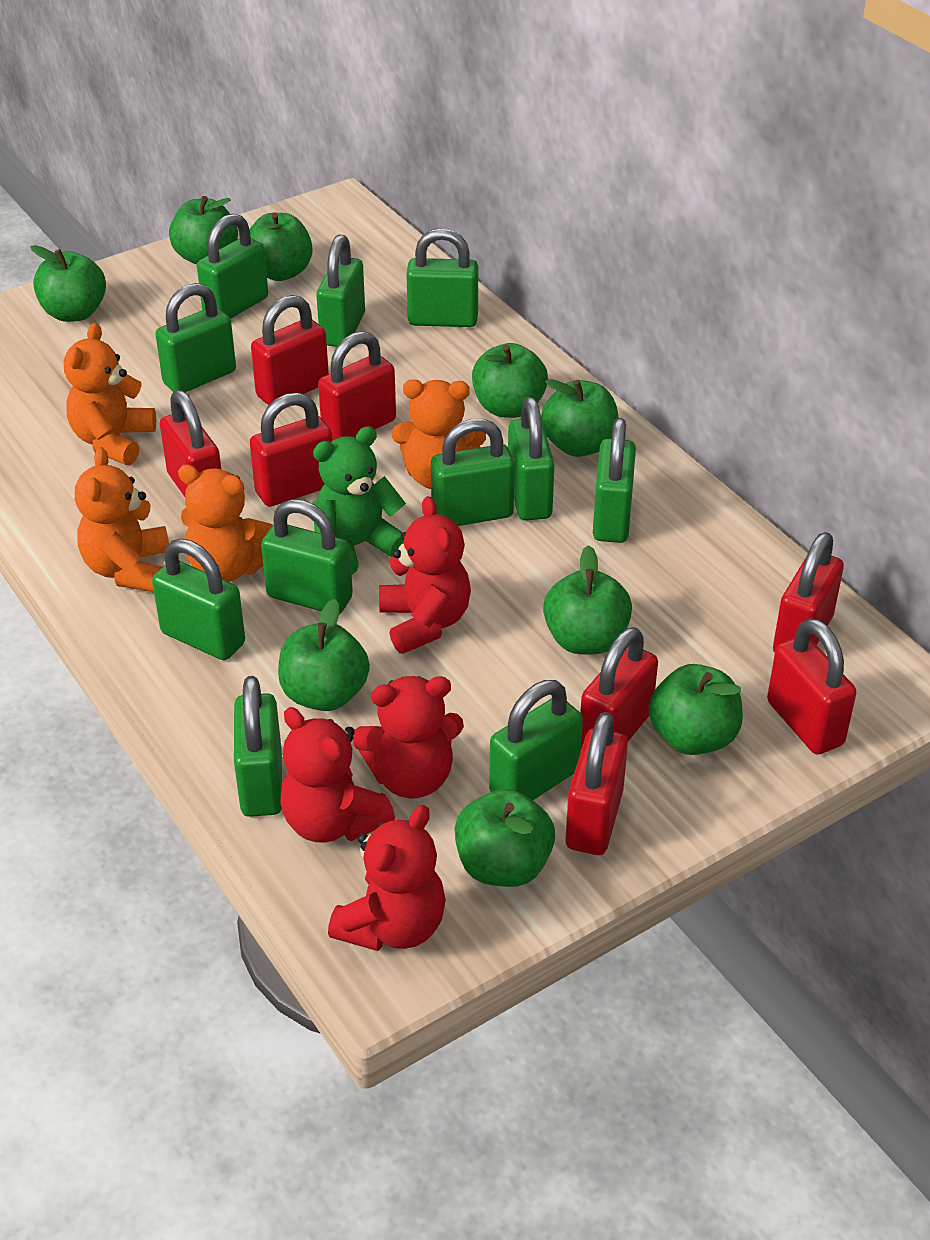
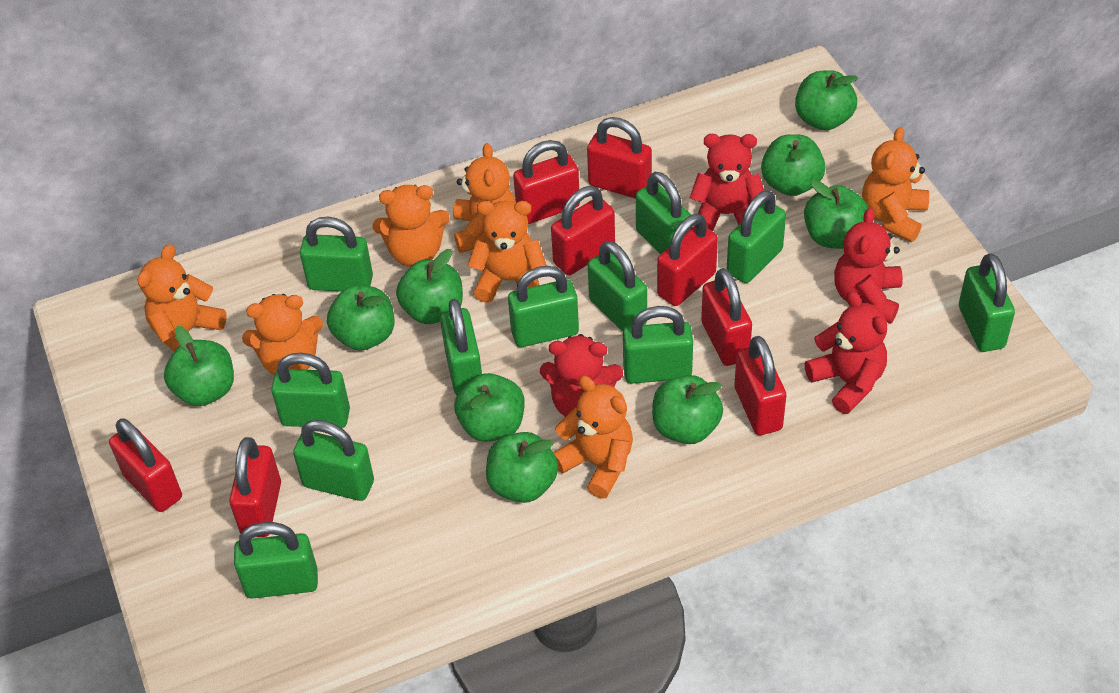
green teddy bear: [312,426,406,574] = 1 -> none = 0
orange teddy bear: [64,323,156,465] [75,447,169,592] [178,464,273,582] [391,379,486,489] = 4 -> [137,244,227,351] [242,294,323,375] [372,185,450,267] [453,143,516,253] [467,201,547,303] [553,376,633,499] [862,127,929,242] = 7

